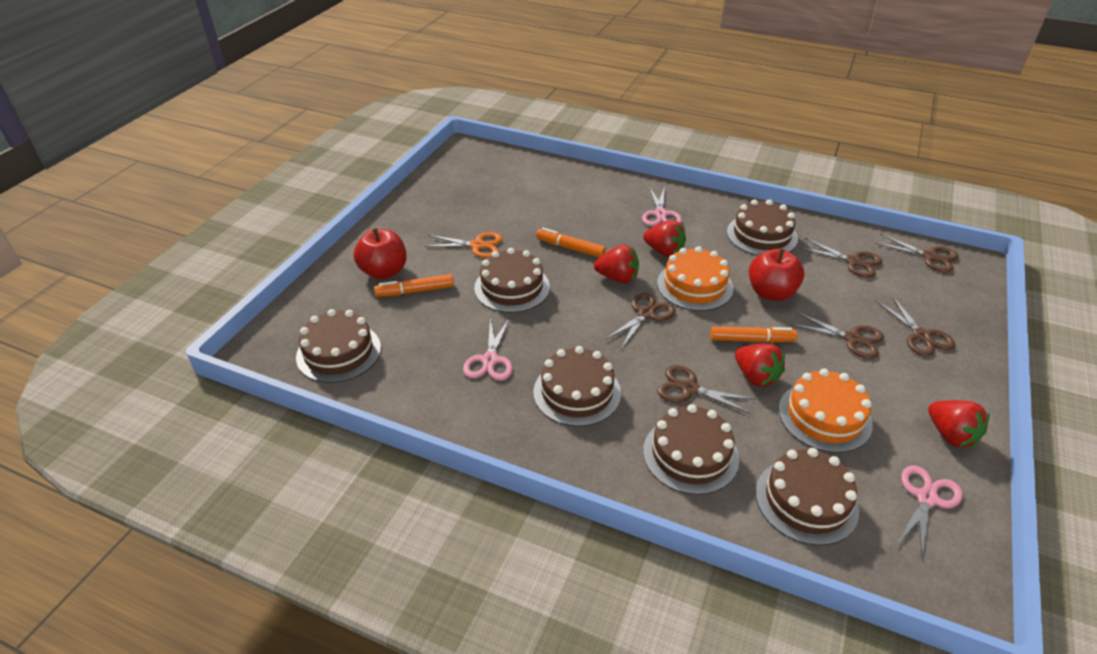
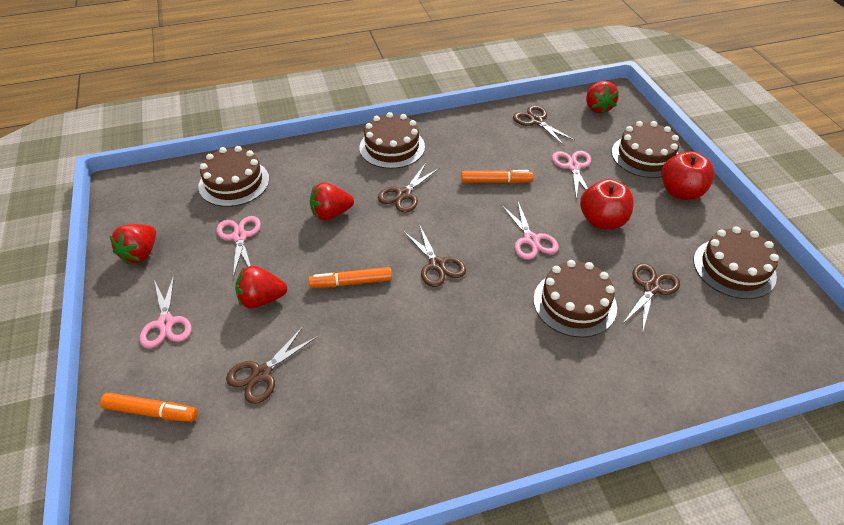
brown cake: [296,309,381,383] [474,248,550,313] [533,346,621,427] [643,404,739,495] [727,199,798,256] [756,448,859,546] = 6 -> [198,146,269,207] [359,112,425,169] [533,260,617,338] [612,121,679,178] [694,226,779,299] = 5
brown scissors: [606,293,676,349] [657,365,756,414] [791,312,884,359] [800,238,882,278] [875,234,959,273] [876,296,955,356] = 6 -> [226,327,317,404] [378,163,440,213] [403,224,466,287] [513,105,576,145] [623,263,680,333] = 5
orange cake: [657,246,733,311] [778,368,873,453] = 2 -> none = 0
orange scissors: [424,232,502,258] = 1 -> none = 0
pink scissors: [463,318,513,381] [642,186,682,226] [896,465,963,558] = 3 -> [140,275,192,348] [217,216,261,277] [501,202,559,260] [552,151,591,199] = 4

